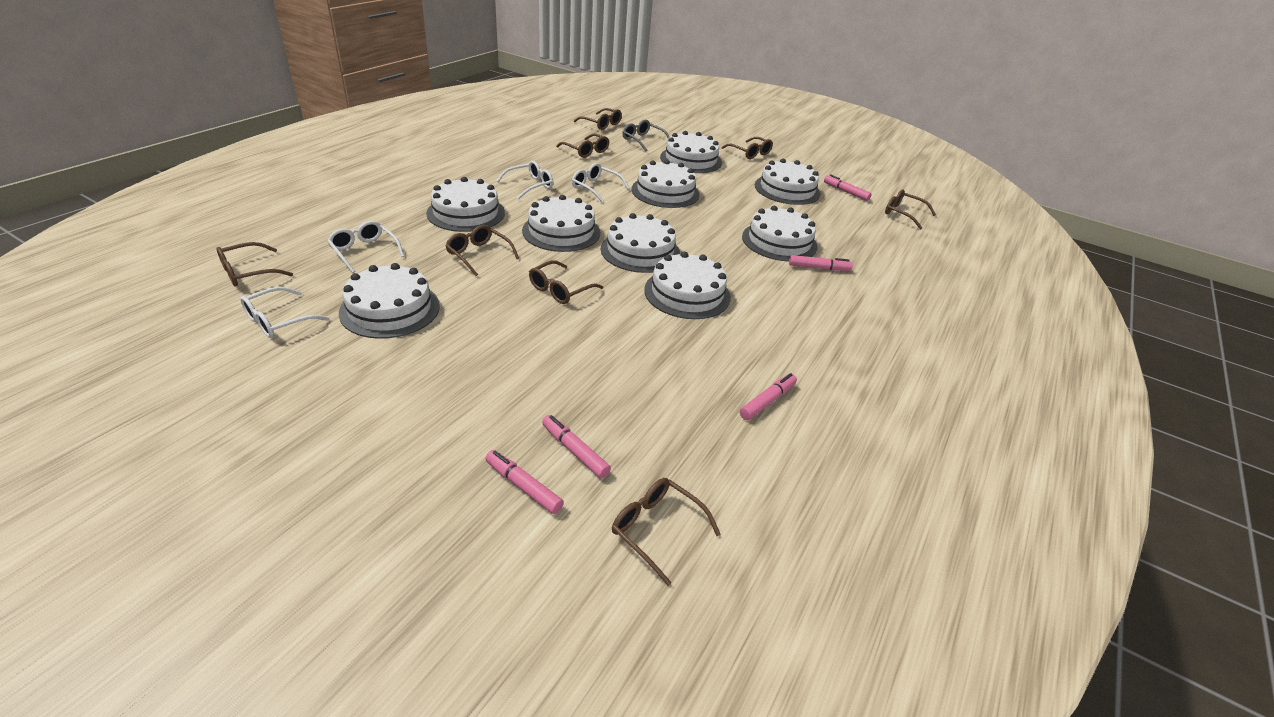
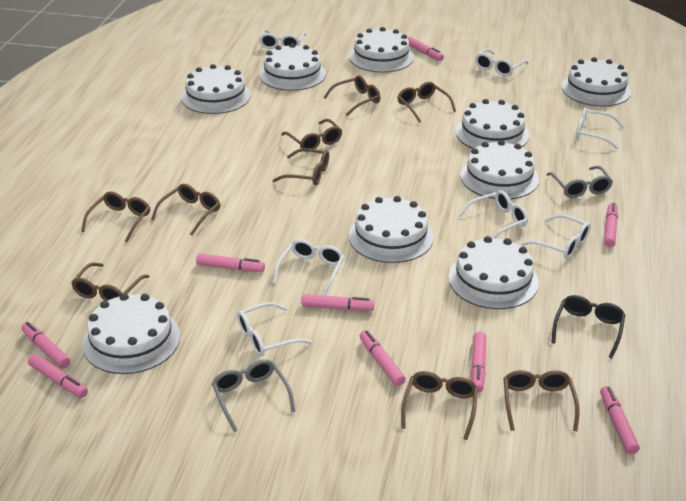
black glasses: none = 0 -> [551,295,625,359] = 1
brown glasses: [216,242,293,287] [445,225,519,276] [529,260,603,304] [556,134,609,158] [574,108,622,130] [612,478,721,586] [722,137,773,159] [885,189,936,230] = 8 -> [71,263,150,301] [81,191,150,242] [151,184,220,236] [272,148,329,185] [281,119,342,152] [324,75,380,116] [398,82,456,123] [401,371,478,440] [503,370,580,431] = 9
grey glasses: [622,120,670,151] = 1 -> [212,359,295,432] [546,166,613,198] = 2
pink marker: [485,450,564,514] [542,415,611,478] [740,373,797,420] [789,255,853,271] [824,174,872,201] = 5 -> [21,322,70,369] [28,354,88,398] [196,254,265,272] [301,294,374,311] [360,330,406,386] [408,37,444,61] [471,332,486,392] [600,386,640,454] [604,203,618,247] = 9
white glasses: [240,287,330,338] [327,221,404,273] [496,161,553,200] [572,163,630,202] = 4 -> [237,302,312,356] [259,29,306,49] [273,239,344,295] [458,190,528,238] [475,48,529,76] [521,214,591,259] [576,107,624,149] = 7

